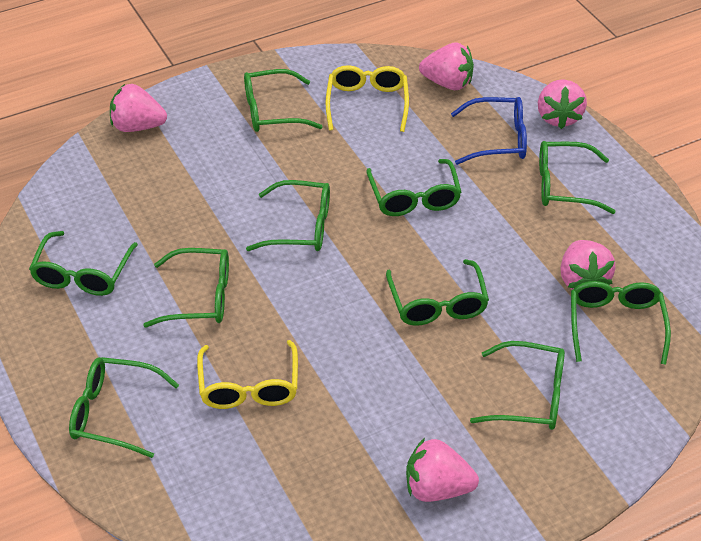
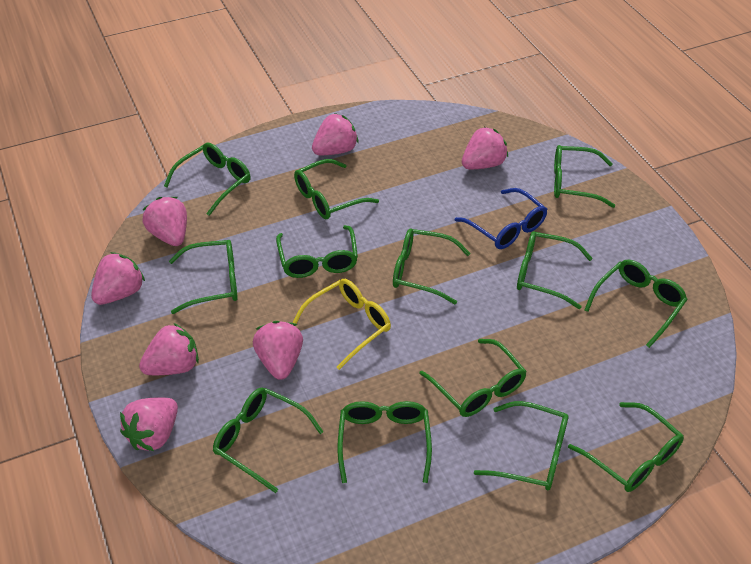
green glasses: [29,231,138,296] [69,357,179,458] [143,248,229,328] [244,69,323,132] [246,180,330,251] [366,159,461,216] [386,259,489,326] [470,341,565,430] [539,141,616,214] [571,281,671,365] = 10 -> [164,143,251,216] [169,240,238,314] [213,388,323,493] [276,225,358,278] [294,159,379,219] [337,401,432,483] [393,228,470,305] [419,339,527,417] [474,401,568,490] [517,231,593,309] [554,145,615,208] [568,402,684,492] [584,259,688,348] = 13
pink strawberry: [110,84,167,132] [406,438,479,502] [419,43,474,90] [538,79,587,129] [560,240,616,290] = 5 -> [91,252,145,305] [120,397,178,451] [139,323,199,375] [142,197,187,246] [253,321,303,380] [312,113,358,155] [462,127,508,169] = 7
yellow glasses: [197,340,298,409] [326,65,409,132] = 2 -> [293,279,391,370] = 1

